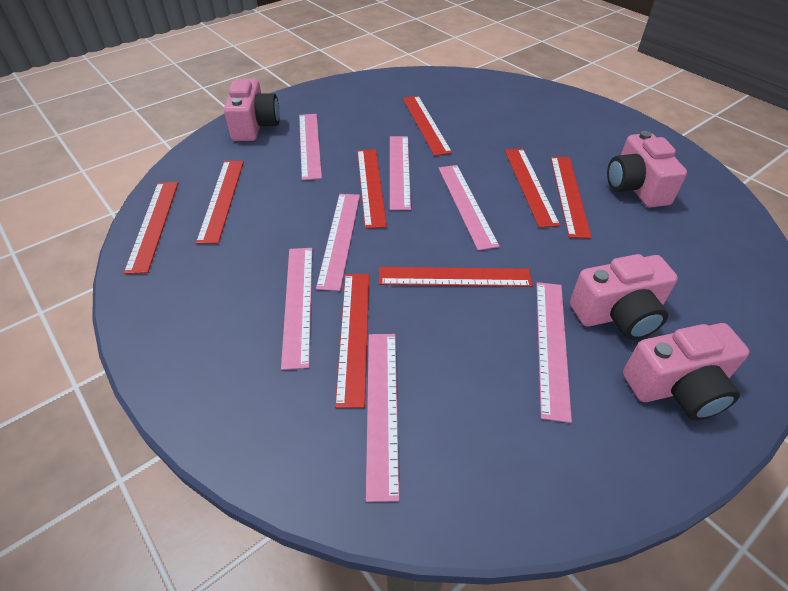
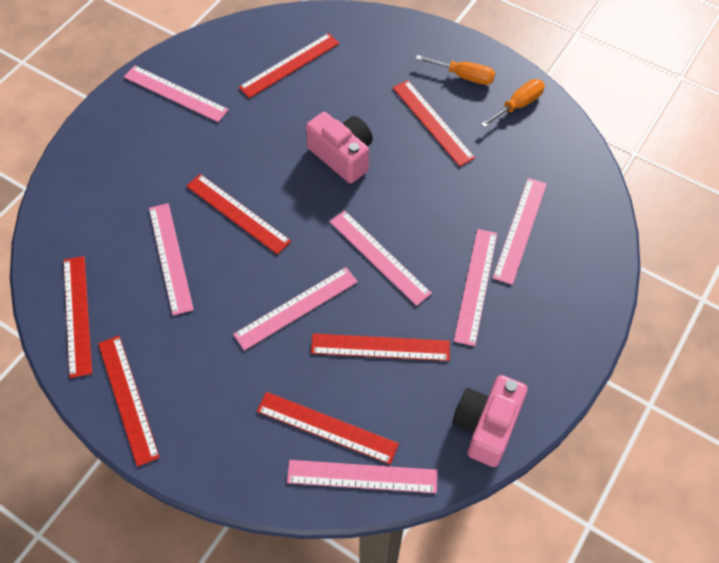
orange screwdriver: none = 0 -> [416,55,495,85] [481,79,545,128] = 2
pink camera: [224,79,280,141] [570,254,678,340] [607,131,687,208] [623,323,749,420] = 4 -> [306,112,373,183] [452,375,528,467] = 2
red ruler: [124,182,178,274] [196,161,244,244] [335,274,369,408] [357,149,387,229] [379,267,533,287] [403,96,452,156] [505,148,560,228] [550,157,592,239] = 8 -> [63,256,92,378] [98,336,160,467] [187,174,291,255] [239,33,340,98] [257,392,399,464] [311,334,450,361] [393,80,475,166] = 7

